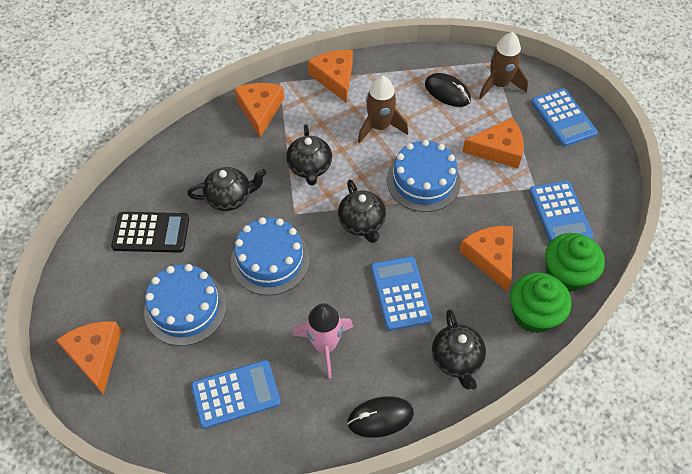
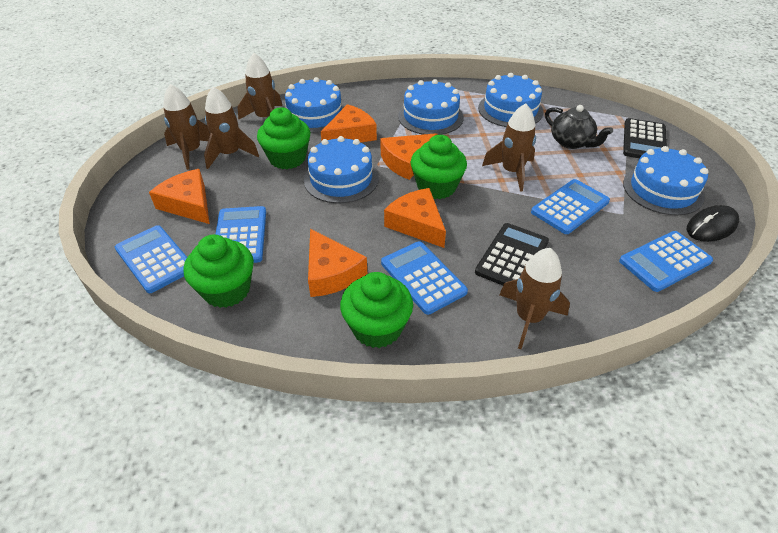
black calculator: [111,212,189,253] = 1 -> [475,223,549,286] [623,118,667,158] = 2
black mouse: [348,396,414,438] [425,73,471,107] = 2 -> [687,205,739,242] = 1
black teapot: [187,167,267,211] [286,124,332,186] [338,179,386,243] [432,309,486,390] = 4 -> [545,105,613,149] = 1
blue cake: [144,264,227,346] [231,217,310,295] [387,139,461,212] = 3 -> [285,77,345,133] [304,136,379,203] [398,79,464,135] [478,73,544,127] [623,146,709,216] = 5
blue calculator: [191,360,281,429] [371,256,432,331] [529,181,593,242] [531,88,598,147] = 4 -> [115,225,187,293] [215,206,266,263] [381,241,468,315] [531,179,610,234] [619,231,713,292] = 5
brown rocket: [358,76,408,143] [479,32,528,99] = 2 -> [163,84,210,170] [204,87,259,169] [238,53,282,120] [482,103,536,192] [499,248,570,349] = 5
green cupcake: [510,273,571,333] [545,233,605,292] = 2 -> [184,235,254,308] [257,107,311,169] [340,272,413,348] [411,135,467,199] = 4
pink rocket: [293,303,353,379] = 1 -> none = 0

